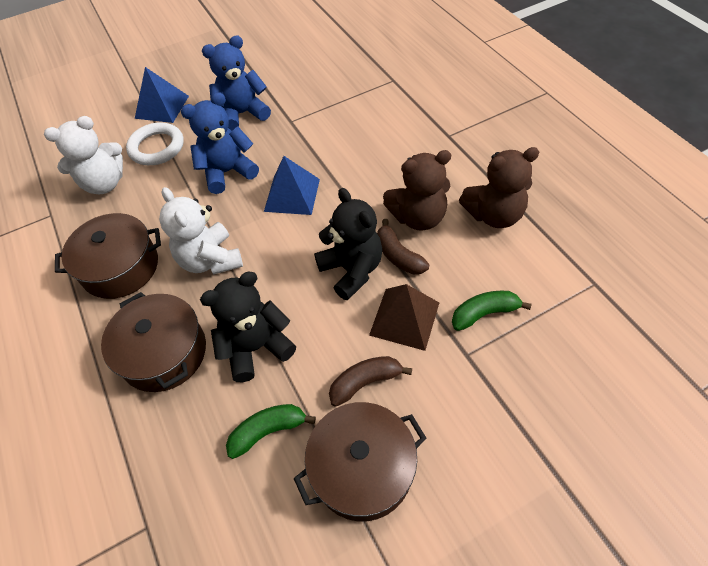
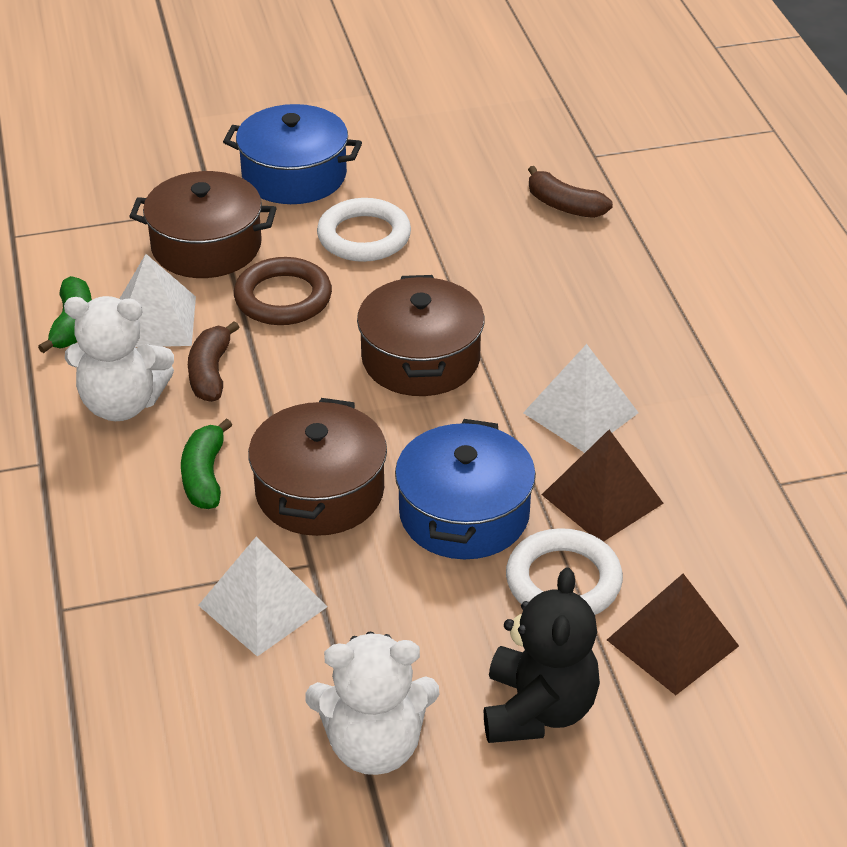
black teddy bear: [200,271,296,382] [314,188,383,300] = 2 -> [484,567,600,743] = 1
blue pot: none = 0 -> [223,104,362,204] [395,419,536,559] = 2
blue pyramid: [135,67,189,123] [264,156,320,215] = 2 -> none = 0
blue teddy bear: [181,92,259,194] [202,35,271,131] = 2 -> none = 0
brown pyramid: [369,284,439,351] = 1 -> [542,430,664,542] [607,574,739,695] = 2
brown ring: none = 0 -> [234,257,332,325] = 1
brown teddy bear: [383,150,451,231] [459,147,539,228] = 2 -> none = 0
white pyramid: none = 0 -> [120,254,196,347] [198,536,327,657] [523,344,639,453] = 3
white ring: [126,122,184,165] = 1 -> [317,198,411,262] [506,528,623,615] = 2

